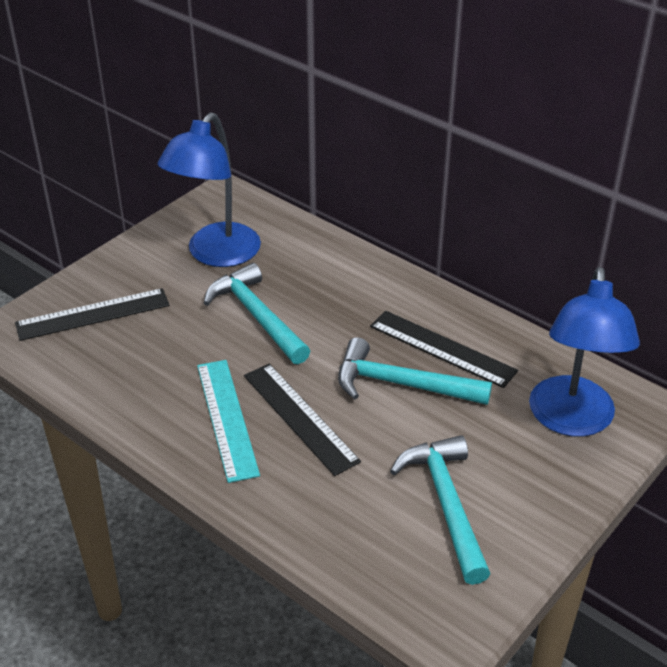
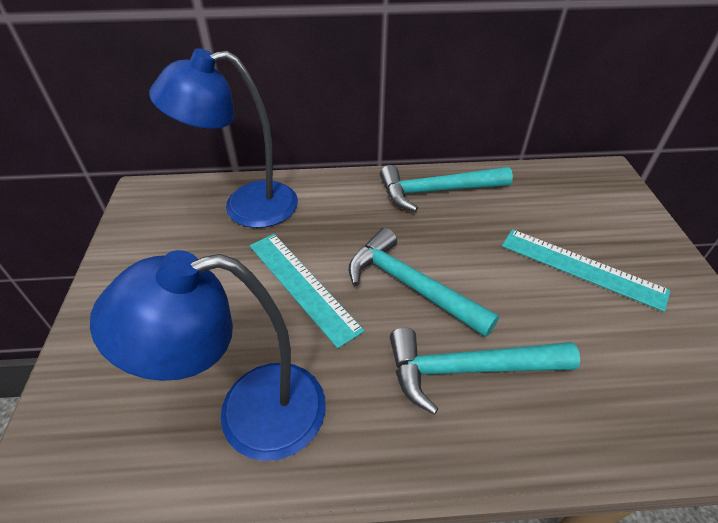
black ruler: [15,288,170,341] [244,364,361,476] [370,311,518,388] = 3 -> none = 0
turquoise ruler: [197,360,260,483] = 1 -> [250,234,365,349] [502,229,670,312] = 2

